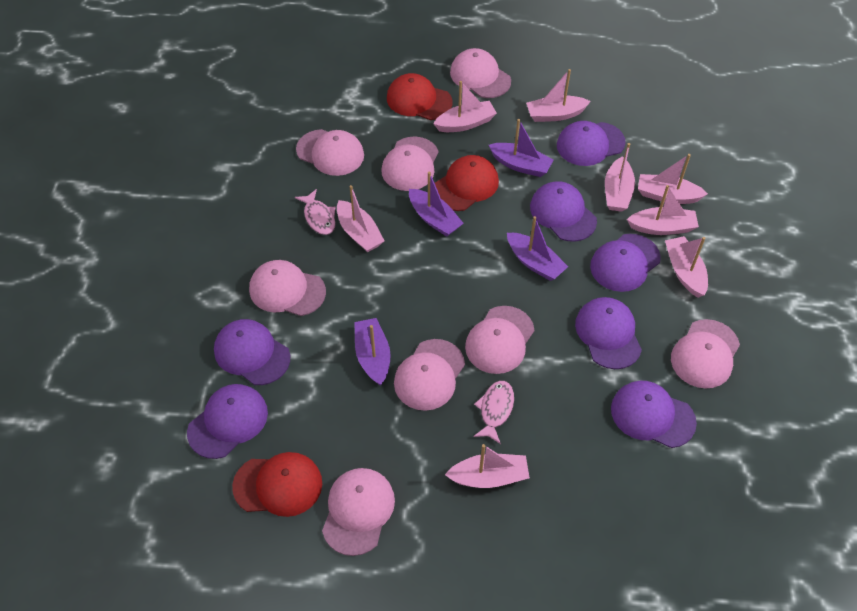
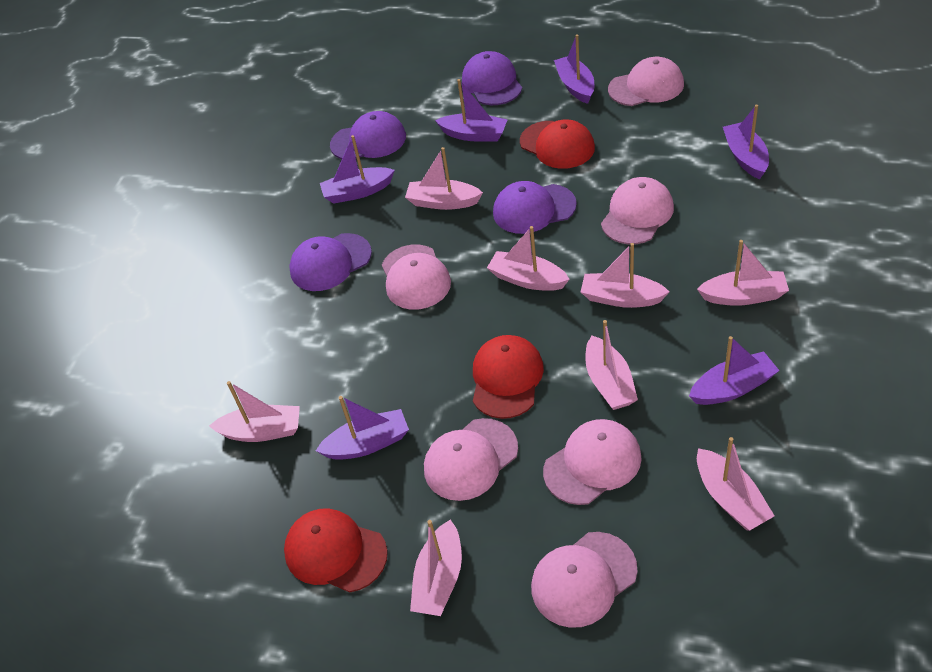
pink cap: [249,260,326,316] [296,129,364,176] [322,468,395,556] [381,136,439,191] [394,339,465,411] [450,48,511,98] [465,306,534,374] [671,319,740,389] = 8 -> [382,244,451,310] [424,418,518,501] [531,532,637,628] [543,419,642,505] [601,177,674,244] [608,57,684,106] = 6
pink fish: [295,189,336,235] [473,381,514,444] = 2 -> none = 0
purple boat: [354,318,391,385] [409,171,464,237] [489,119,554,177] [507,216,568,281] = 4 -> [316,396,409,460] [320,135,395,204] [435,79,508,141] [554,34,594,104] [689,336,780,405] [723,105,769,179] = 6
purple cap: [187,384,268,459] [214,319,290,385] [530,181,597,242] [557,121,626,166] [575,297,642,369] [590,234,661,292] [611,381,697,448] = 7 -> [289,233,372,291] [330,111,406,159] [462,51,522,105] [493,181,577,234] = 4

